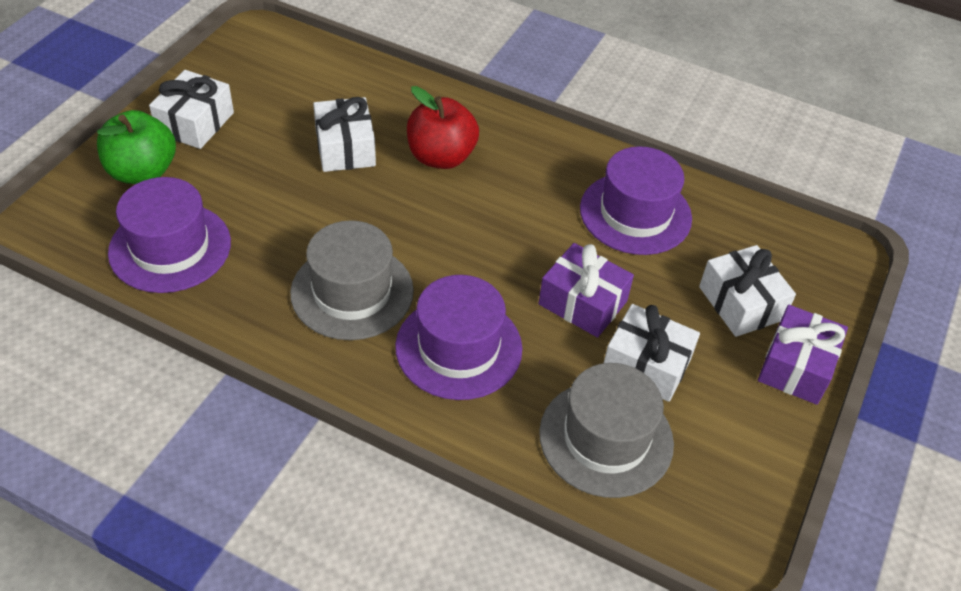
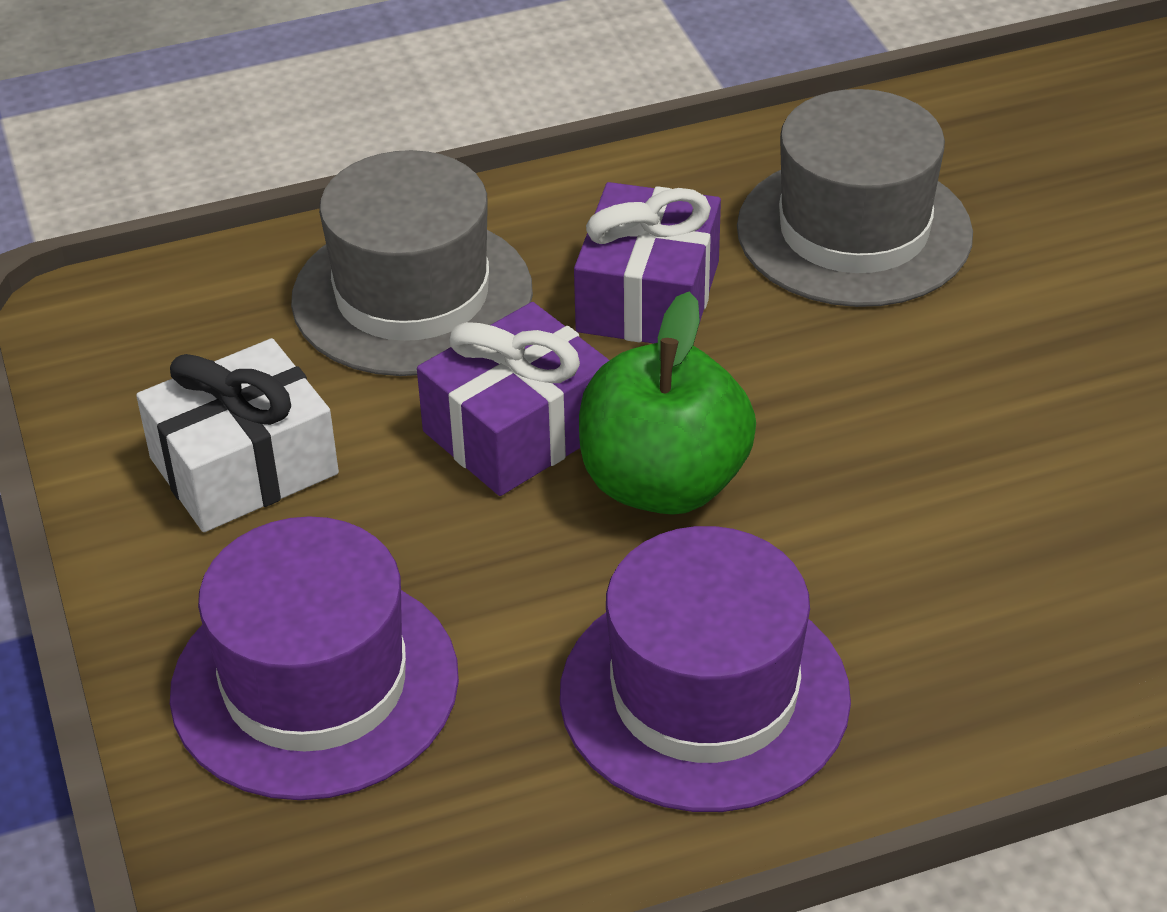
purple hat: [108,177,231,293] [395,275,522,400] [580,146,692,255] = 3 -> [170,516,459,800] [560,526,851,812] = 2
red apple: [407,86,479,169] = 1 -> none = 0
white gift: [149,70,234,149] [313,97,376,172] [604,304,700,402] [699,245,796,337] = 4 -> [136,338,339,532] = 1

